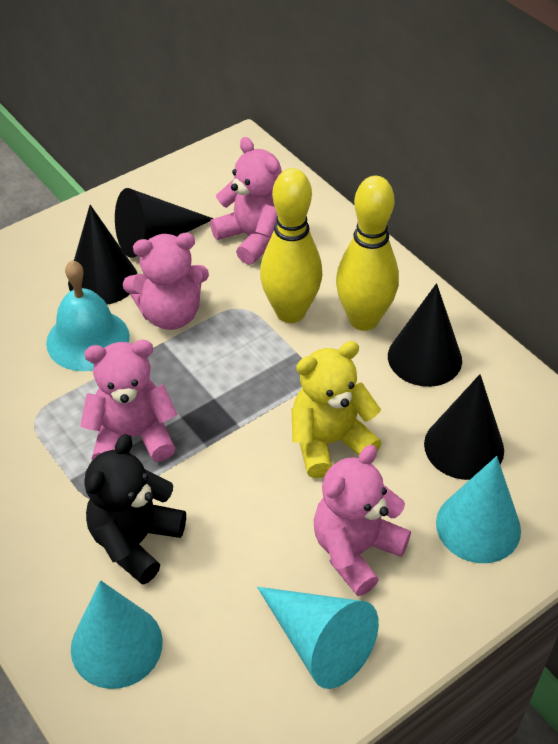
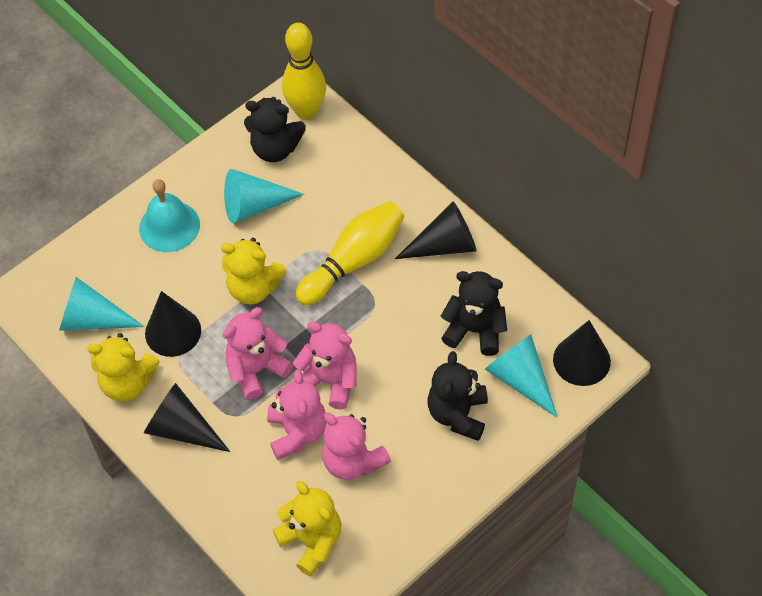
black teddy bear: [84,434,186,585] = 1 -> [244,97,306,162] [428,351,488,441] [441,271,507,356] = 3
yellow teddy bear: [292,341,382,478] = 1 -> [87,333,160,401] [221,238,287,304] [273,481,341,577] = 3

